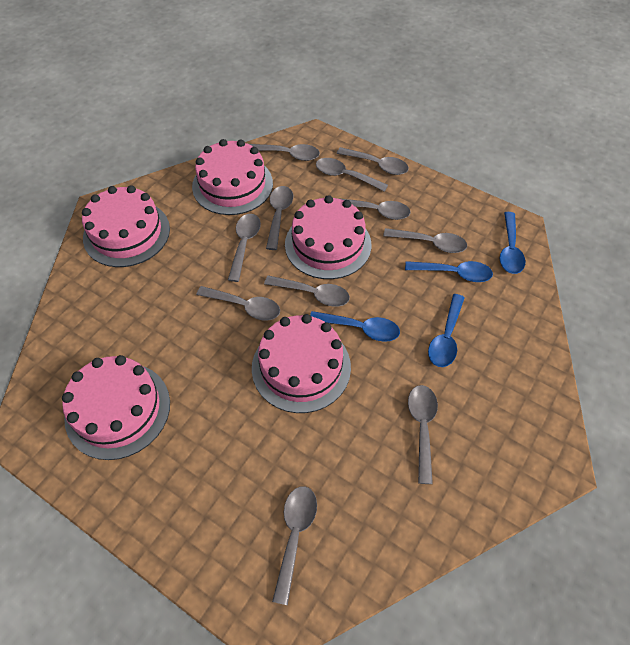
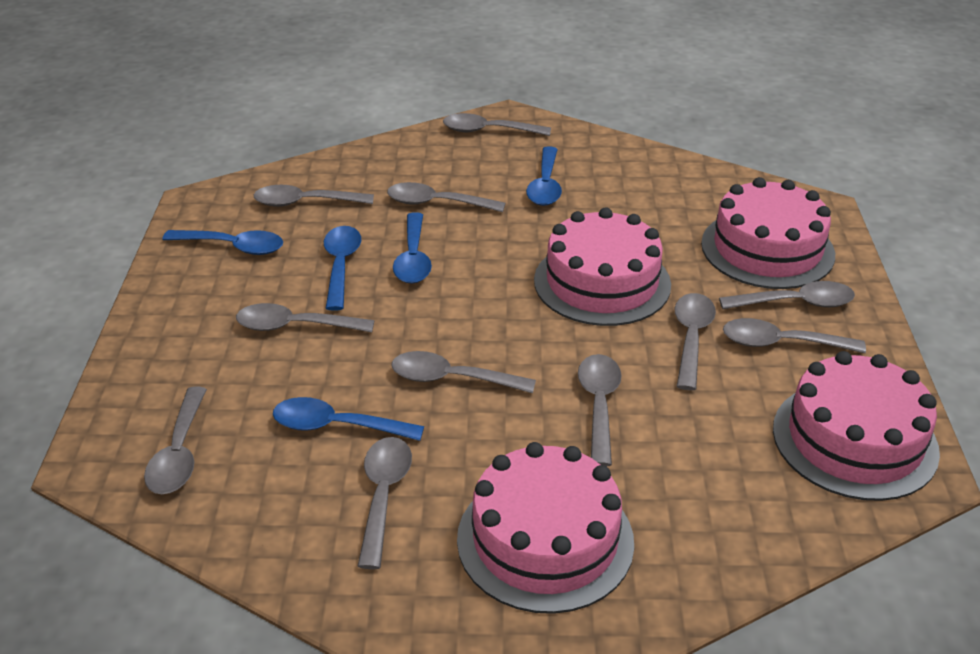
blue spoon: [310,311,400,342] [405,261,493,282] [428,294,465,367] [500,212,525,274] = 4 -> [162,230,283,255] [273,397,424,441] [324,226,361,311] [393,212,432,284] [526,146,562,206] = 5
pink cake: [62,355,170,460] [82,185,170,267] [192,139,273,215] [252,314,351,413] [285,195,371,279] = 5 -> [457,442,634,614] [534,207,671,326] [701,177,835,289] [773,351,940,501] = 4

